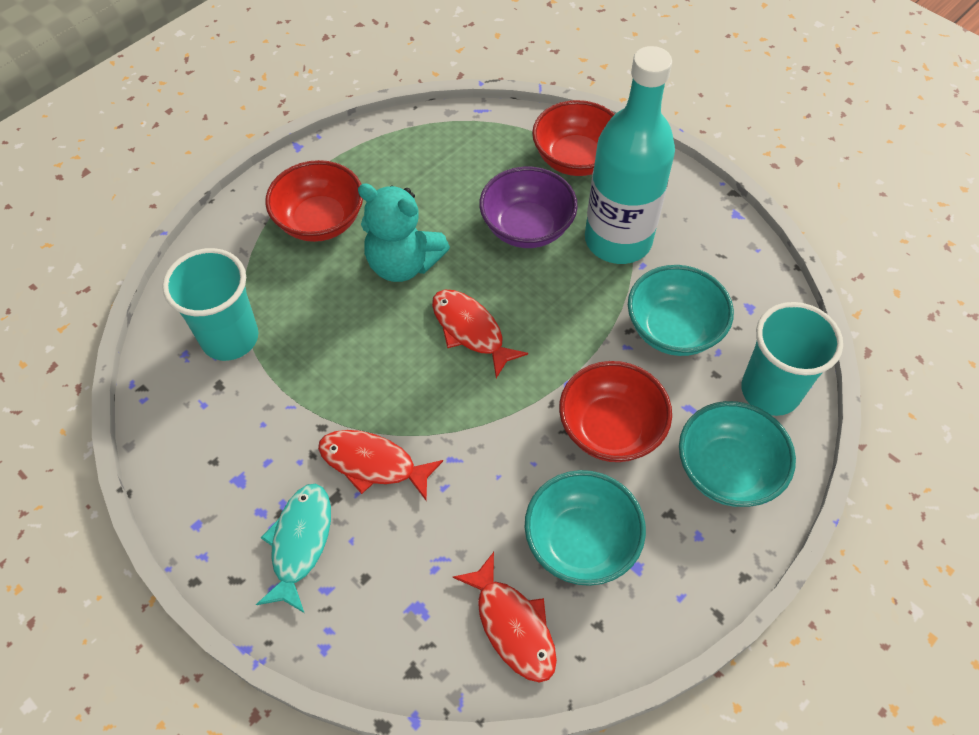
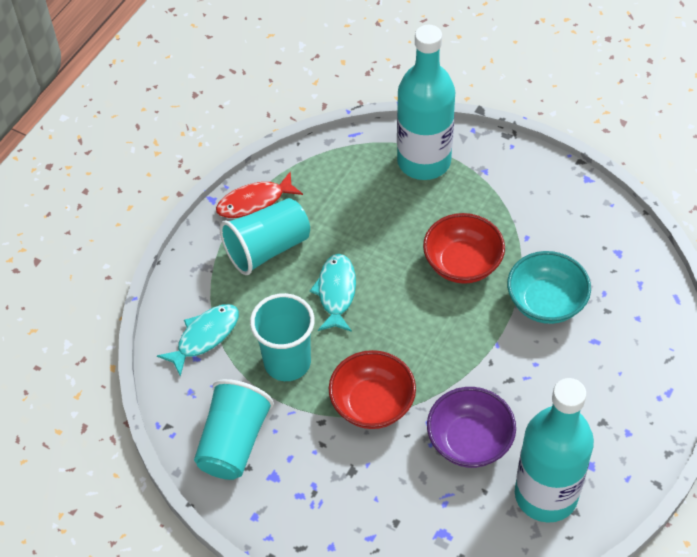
red bowl: [265,160,363,242] [532,100,615,176] [559,361,672,462] = 3 -> [329,350,416,429] [423,213,505,284] = 2
red fish: [318,430,443,501] [432,290,528,378] [453,552,557,683] = 3 -> [216,172,303,218] = 1
turquoise bottle: [585,46,675,264] = 1 -> [397,25,455,180] [515,378,594,523] = 2
turquoise bowl: [525,470,646,586] [628,265,734,356] [679,401,796,507] = 3 -> [507,251,591,324] = 1
turquoise cup: [162,248,258,361] [741,302,843,416] = 2 -> [194,379,274,480] [220,198,310,275] [250,293,315,381] = 3
turquoise fish: [256,484,331,613] = 1 -> [157,304,239,376] [310,254,356,332] = 2
turquoise teddy bear: [358,183,450,282] = 1 -> none = 0

